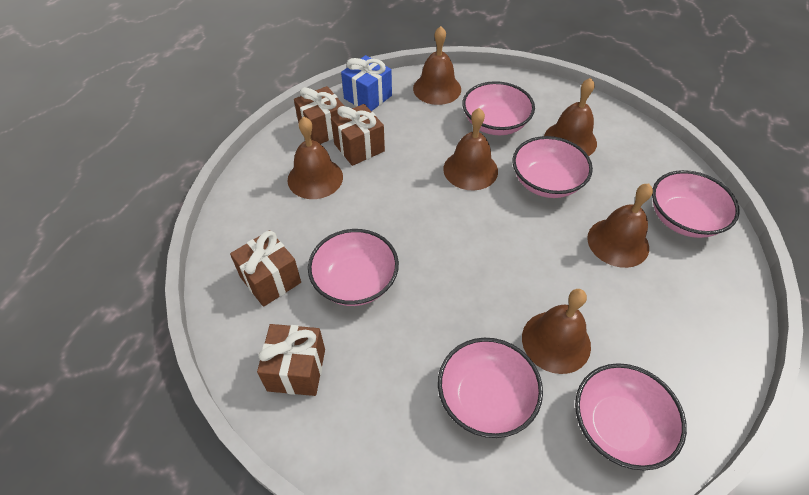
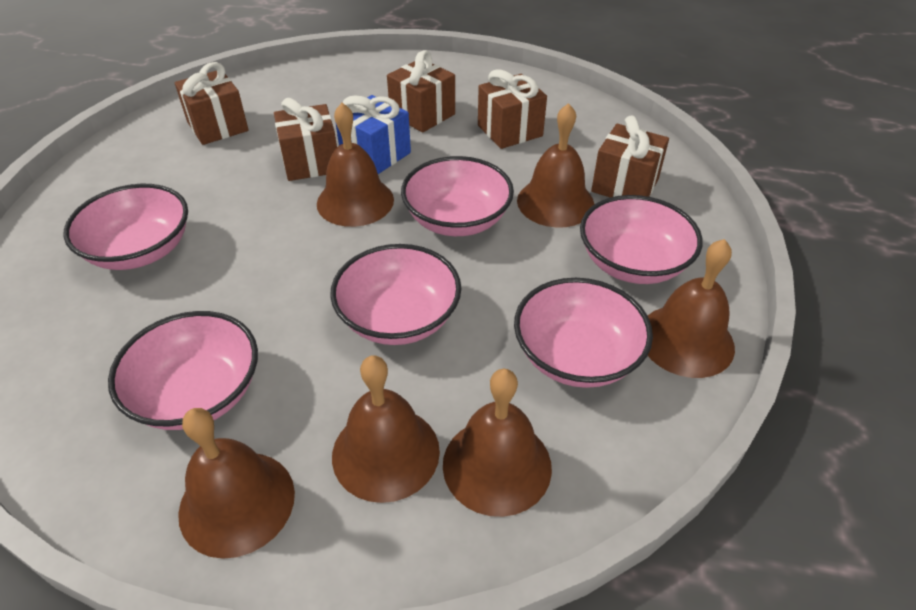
brown gift: [230,230,301,307] [257,324,325,396] [294,86,344,144] [331,104,385,166] = 4 -> [175,62,249,145] [274,98,337,181] [387,50,455,133] [478,69,547,149] [591,116,669,198] = 5

